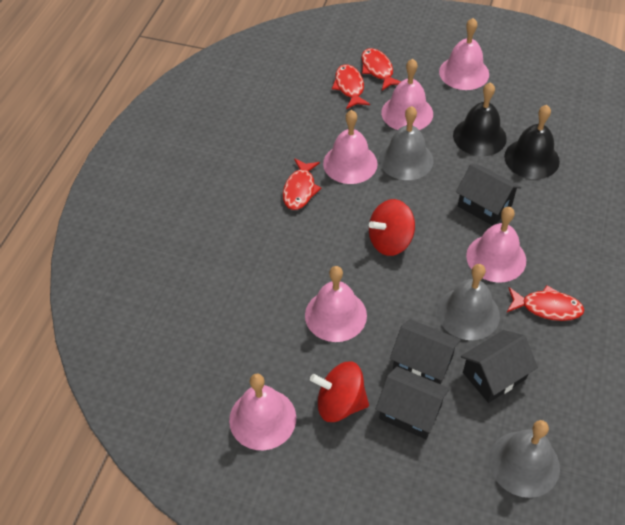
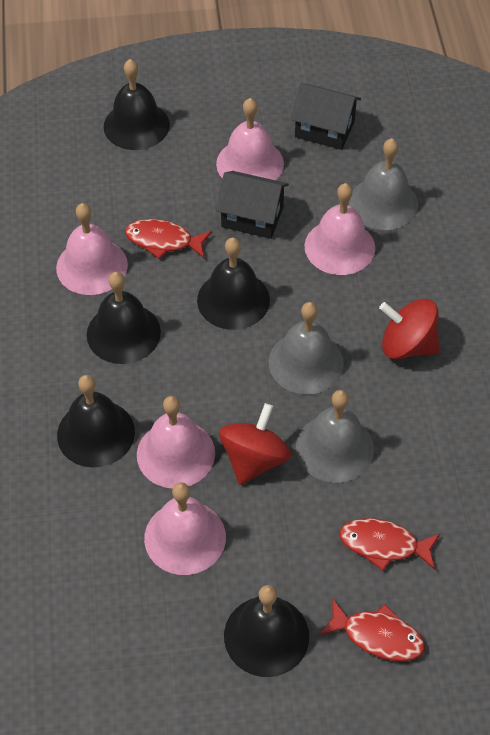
black bell: [453,82,507,156] [504,105,560,179] = 2 -> [57,375,135,467] [87,272,161,364] [104,59,170,150] [197,238,270,330] [224,585,309,677] = 5
black house: [376,367,450,439] [390,319,461,384] [456,164,521,226] [461,330,538,403] = 4 -> [216,171,289,239] [291,83,361,150] = 2
pink bell: [229,374,296,450] [305,266,367,342] [323,110,378,184] [381,59,433,130] [439,18,489,90] [466,207,526,282] = 6 -> [56,203,128,295] [137,396,215,489] [144,482,226,575] [216,98,284,180] [305,183,375,275] = 5
red fish: [283,158,321,210] [332,64,370,109] [361,48,401,91] [507,285,585,321] = 4 -> [125,219,212,259] [319,598,425,661] [339,518,440,571] = 3

